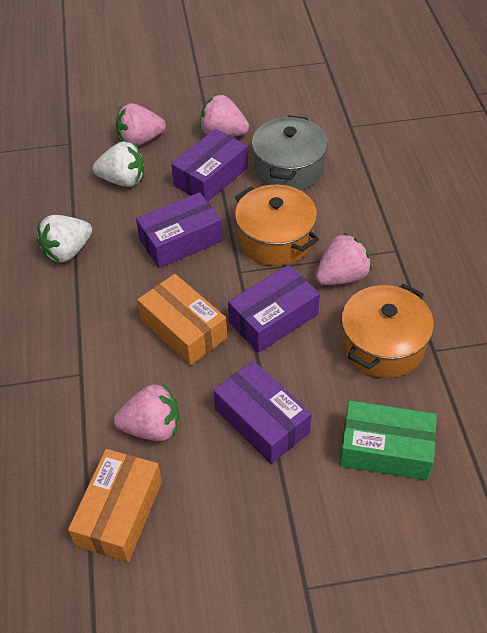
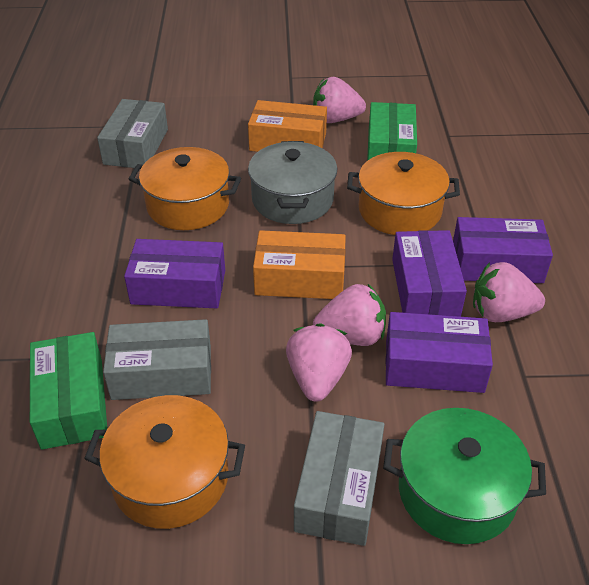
green box: [340,400,437,480] = 1 -> [30,332,107,450] [367,102,417,161] = 2
green pot: none = 0 -> [383,408,546,544] = 1
grey box: none = 0 -> [97,99,168,168] [103,319,211,400] [294,411,385,546] = 3
orange pot: [235,185,319,266] [341,284,434,378] = 2 -> [84,395,245,529] [129,147,241,230] [347,152,460,235] = 3
white strawberry: [37,215,92,262] [93,141,144,187] = 2 -> none = 0

